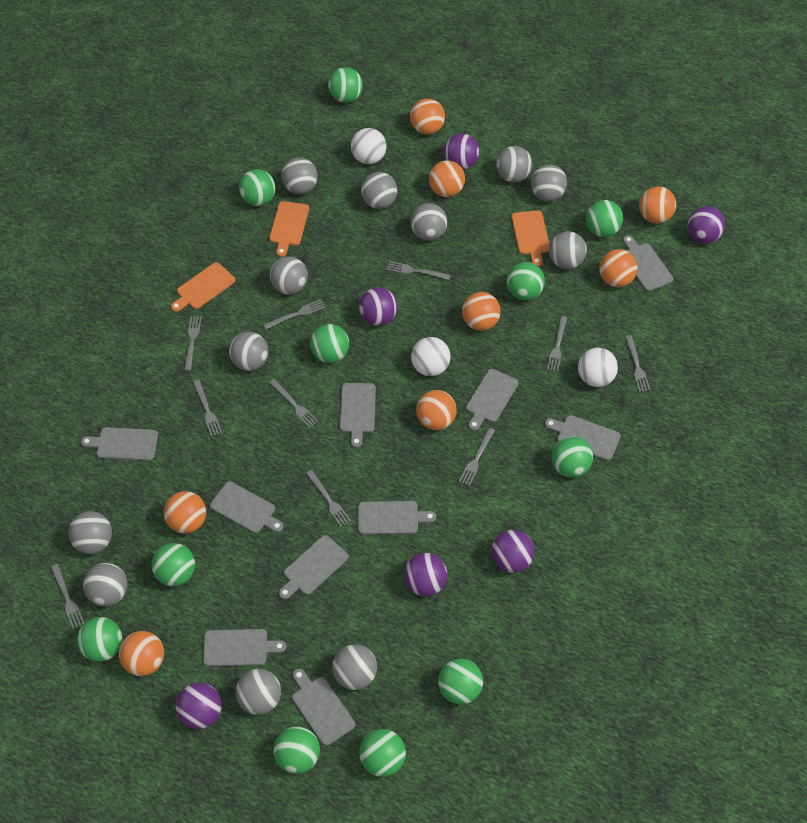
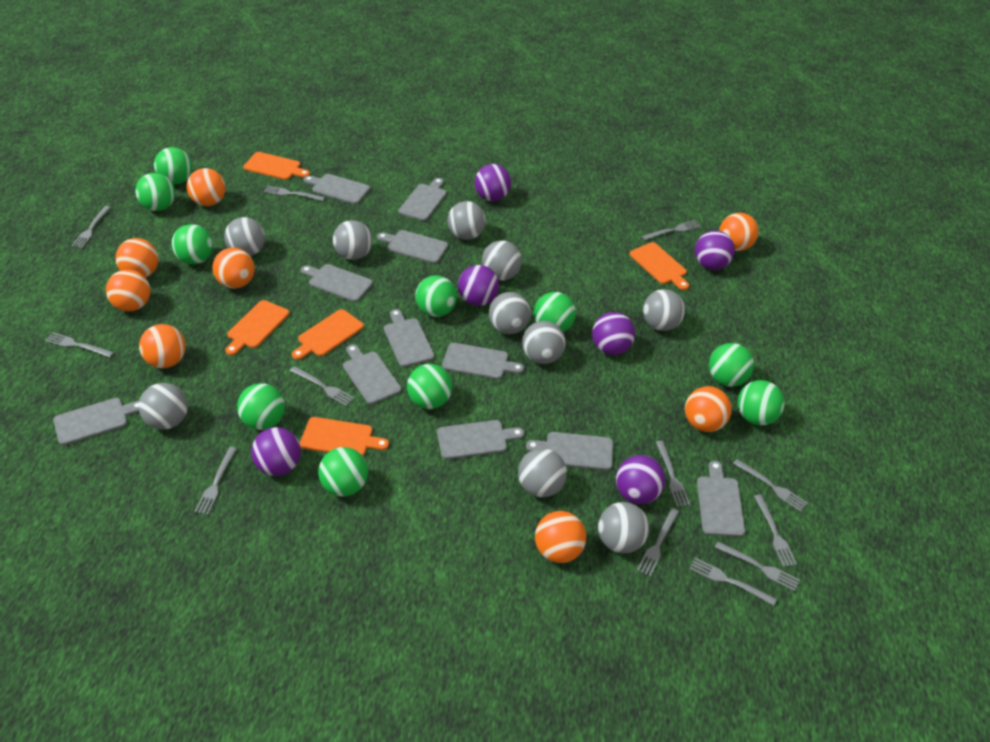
green ball: [77,617,122,662] [151,543,195,586] [239,169,276,206] [273,726,320,774] [310,324,349,363] [328,67,363,103] [359,729,406,777] [438,659,483,704] [507,262,545,300] [552,436,593,478] [586,200,623,237] = 11 -> [136,173,175,211] [154,147,192,185] [171,224,213,264] [237,383,285,430] [318,447,368,496] [407,364,452,409] [415,275,457,317] [534,292,576,332] [709,343,754,387] [738,380,785,426] = 10
grey ball: [68,511,112,554] [83,563,128,607] [229,331,269,371] [236,669,281,715] [270,256,308,294] [281,158,318,194] [332,644,377,690] [361,172,397,209] [410,203,447,241] [496,146,532,183] [531,164,567,201] [549,231,587,269] = 12 -> [139,383,188,430] [224,217,265,256] [333,220,372,260] [447,201,486,240] [482,241,522,281] [489,292,531,334] [518,448,567,497] [522,321,566,364] [598,502,649,553] [643,289,685,331] = 10
grey cutting board: [81,427,158,461] [203,629,286,666] [210,481,284,533] [279,535,349,599] [292,669,355,746] [340,383,376,448] [358,501,436,535] [466,369,519,431] [545,415,621,461] [623,235,673,291] = 10 -> [53,398,139,445] [301,264,373,302] [304,174,370,204] [343,344,402,404] [377,230,448,264] [384,309,435,367] [398,178,447,221] [437,420,524,459] [442,343,524,379] [526,432,613,470] [697,461,745,537] = 11
grey fork: [51,564,84,629] [184,316,202,371] [193,380,222,436] [263,299,325,330] [269,379,318,428] [306,470,351,527] [387,261,451,280] [459,428,495,486] [547,316,567,371] [625,335,650,392] = 10 -> [45,332,114,358] [71,206,111,248] [194,447,237,515] [264,186,325,201] [290,366,354,406] [637,508,679,577] [642,220,701,240] [656,441,690,507] [690,558,777,606] [715,541,800,592] [733,459,808,512] [754,495,797,567] = 12
orange cutting board: [171,262,236,312] [269,201,309,257] [511,210,550,266] = 3 -> [225,300,289,355] [243,152,310,180] [292,309,364,360] [300,417,389,456] [630,242,689,290] = 5
white ball: [351,128,387,164] [411,337,451,376] [578,348,618,387] = 3 -> none = 0

